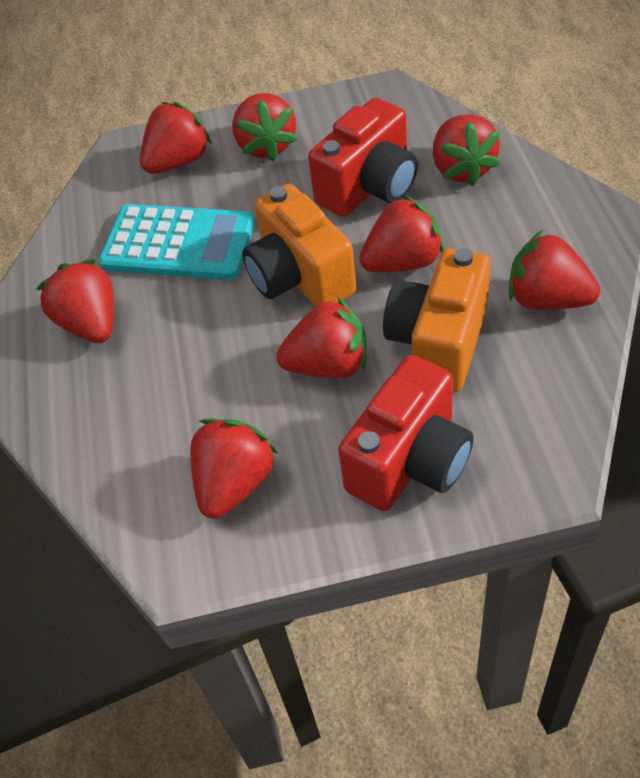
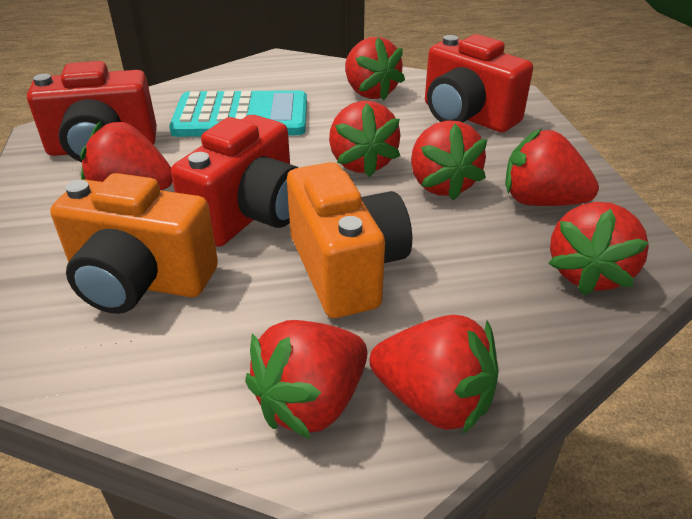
red camera: [308,98,418,217] [338,355,474,511] = 2 -> [27,61,157,162] [171,115,298,247] [425,34,533,133] = 3

